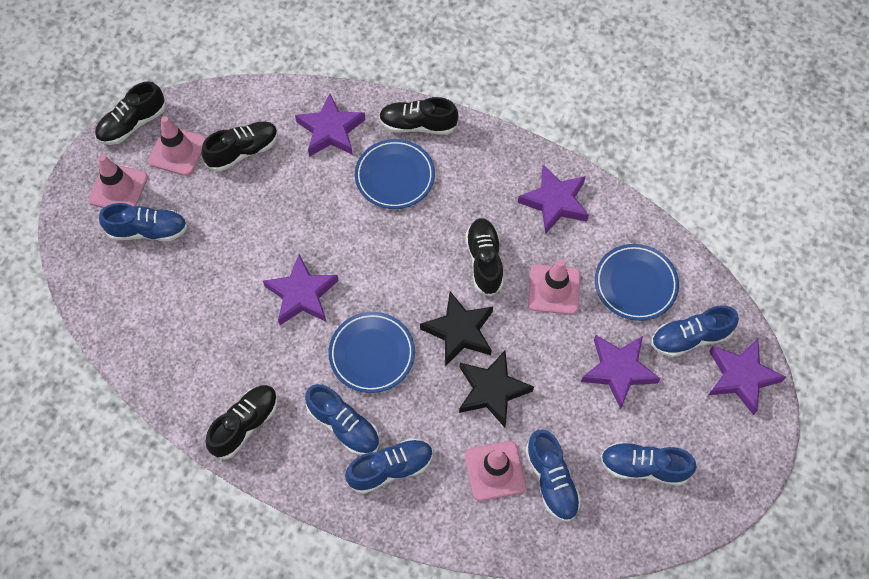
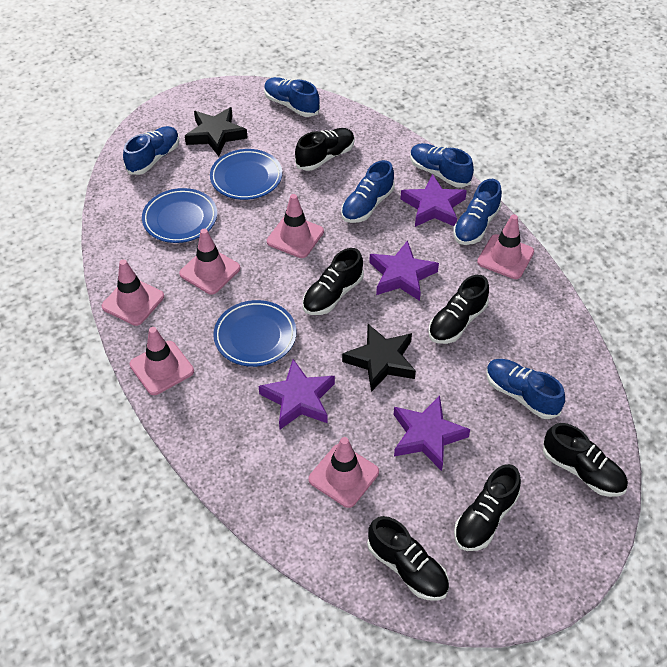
black shoe: [95,81,166,145] [201,122,278,172] [205,385,278,459] [379,97,458,135] [465,218,504,297] = 5 -> [295,128,355,171] [303,248,364,315] [367,516,449,601] [428,275,489,344] [454,464,521,551] [543,423,628,497] = 6
pink traffic cone: [89,155,148,208] [148,116,206,176] [465,441,526,501] [528,260,581,315] = 4 -> [102,259,164,326] [129,327,194,395] [179,229,240,295] [267,194,324,258] [309,437,379,508] [477,214,534,279] = 6
purple star: [263,254,339,325] [295,93,365,157] [518,165,589,234] [581,335,660,409] [709,338,786,415] = 5 -> [259,359,335,429] [369,240,439,301] [394,396,470,471] [400,174,467,227] = 4

